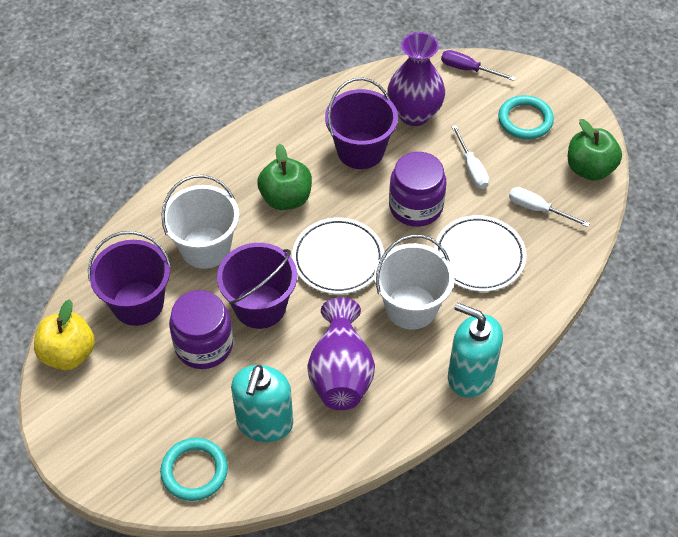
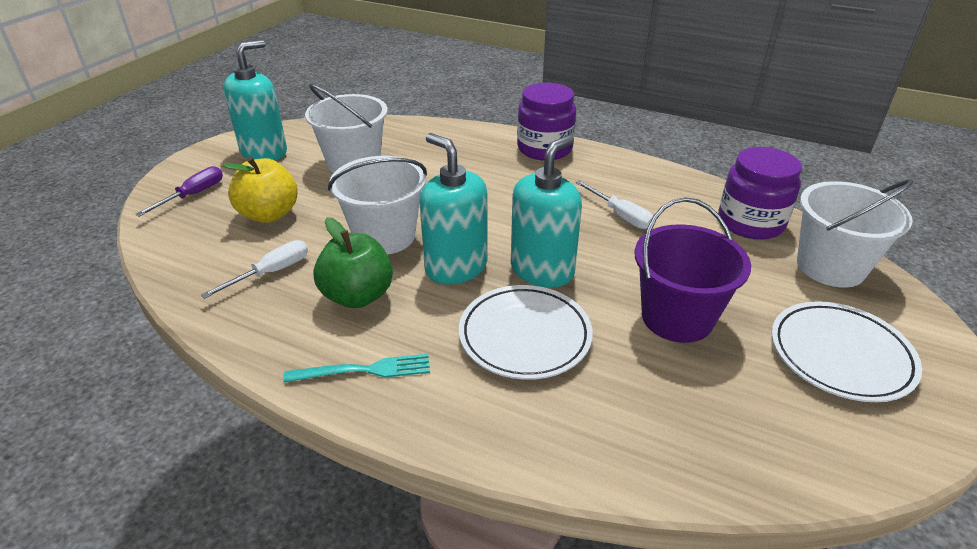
green apple: [257,144,312,210] [568,119,622,181] = 2 -> [313,217,393,308] = 1
purple bucket: [88,231,171,326] [217,243,297,329] [325,78,398,169] = 3 -> [634,197,751,343] = 1
purple vase: [307,297,375,410] [387,32,445,126] = 2 -> none = 0
turquoise fork: none = 0 -> [283,354,430,383] = 1
turquoise ring: [160,438,228,501] [498,95,554,139] = 2 -> none = 0
turquoise soap dispenser: [231,365,293,442] [448,303,503,398] = 2 -> [223,40,287,160] [420,133,487,284] [511,135,582,288] = 3
white bucket: [162,175,239,269] [374,235,455,330] = 2 -> [305,84,388,173] [328,156,427,254] [797,179,913,287] = 3

